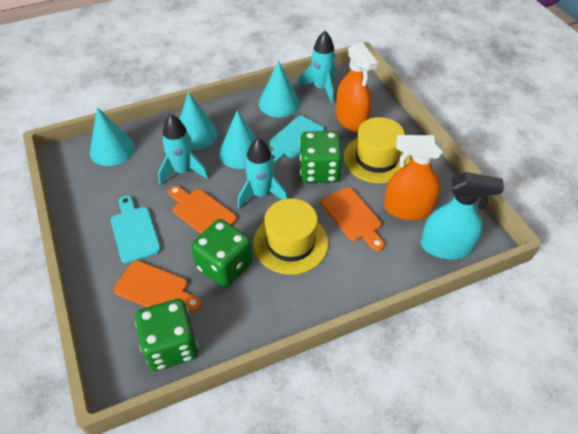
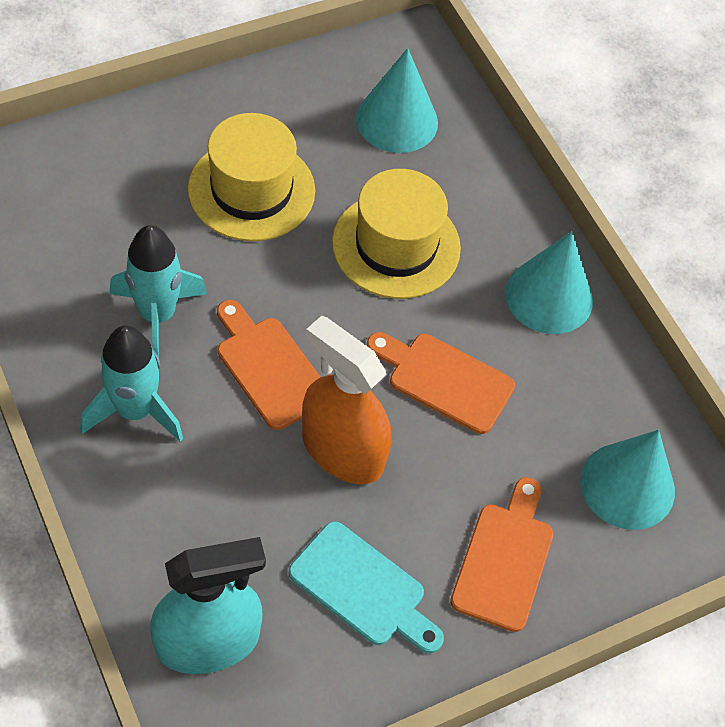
green dice: [135,299,198,371] [191,219,253,288] [299,131,342,183] = 3 -> none = 0
orange spray bottle: [336,42,378,132] [384,135,443,220] = 2 -> [302,316,392,484] = 1
turquoise cone: [90,107,135,166] [179,92,218,150] [219,110,257,169] [259,60,300,117] = 4 -> [356,48,438,153] [505,231,593,334] [581,430,675,530] = 3
turquoise cutting board: [111,196,161,264] [269,116,324,164] = 2 -> [289,521,444,653] = 1
turquoise rocket: [158,114,209,185] [237,138,288,209] [298,31,336,103] = 3 -> [80,325,183,442] [109,225,207,357] = 2

